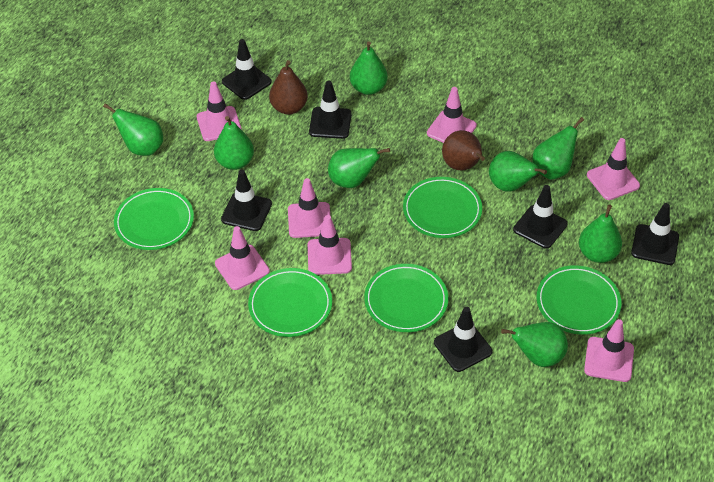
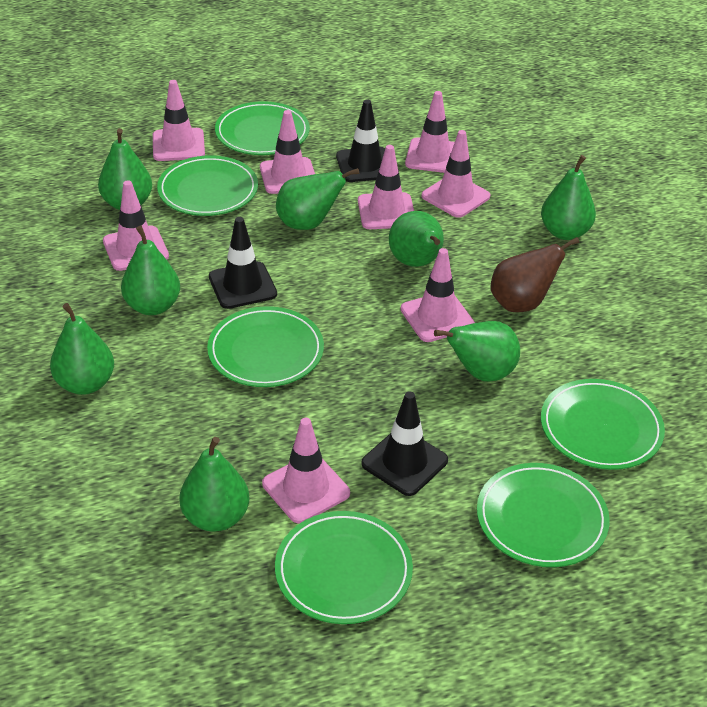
black traffic cone: [221,170,272,231] [222,39,272,100] [309,81,352,139] [434,307,493,372] [513,185,568,249] [631,203,679,265] = 6 -> [209,217,277,309] [336,100,385,182] [361,391,448,496] = 3
brown pear: [269,60,308,115] [442,130,485,171] = 2 -> [491,237,579,312] = 1
green plate: [114,188,194,250] [248,268,332,337] [364,264,448,332] [403,177,482,238] [537,265,621,335] = 5 -> [157,155,258,216] [207,306,324,387] [215,101,310,155] [275,511,413,624] [477,463,610,567] [541,379,665,470] = 6
pink traffic cone: [197,81,242,141] [215,226,270,290] [288,178,330,238] [308,215,352,275] [427,87,477,143] [584,319,634,382] [587,138,640,200] = 7 -> [103,180,169,271] [153,80,205,161] [260,110,315,194] [262,418,350,523] [358,145,414,229] [400,248,475,342] [405,91,455,173] [421,130,490,218] = 8

